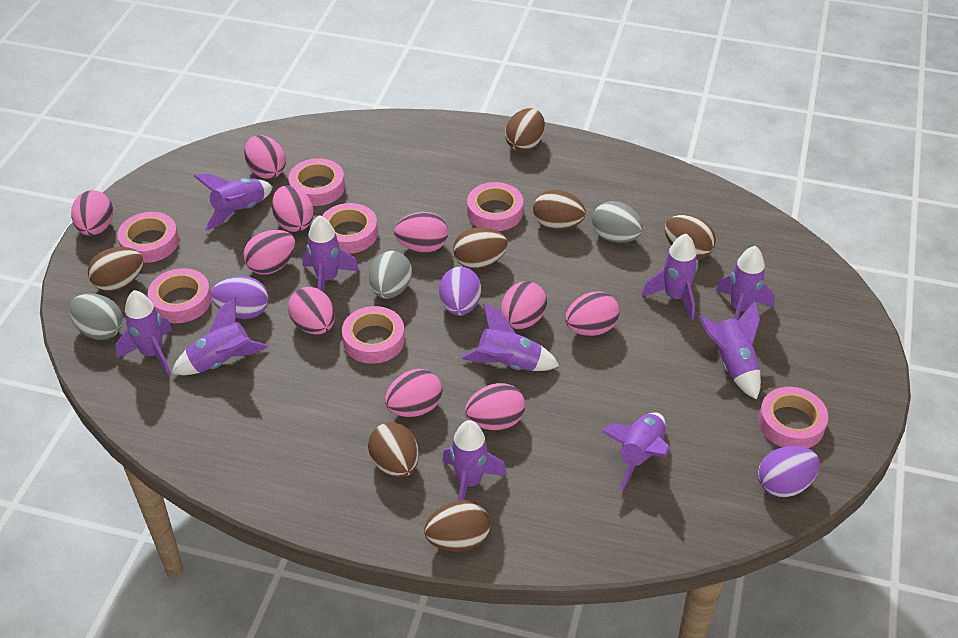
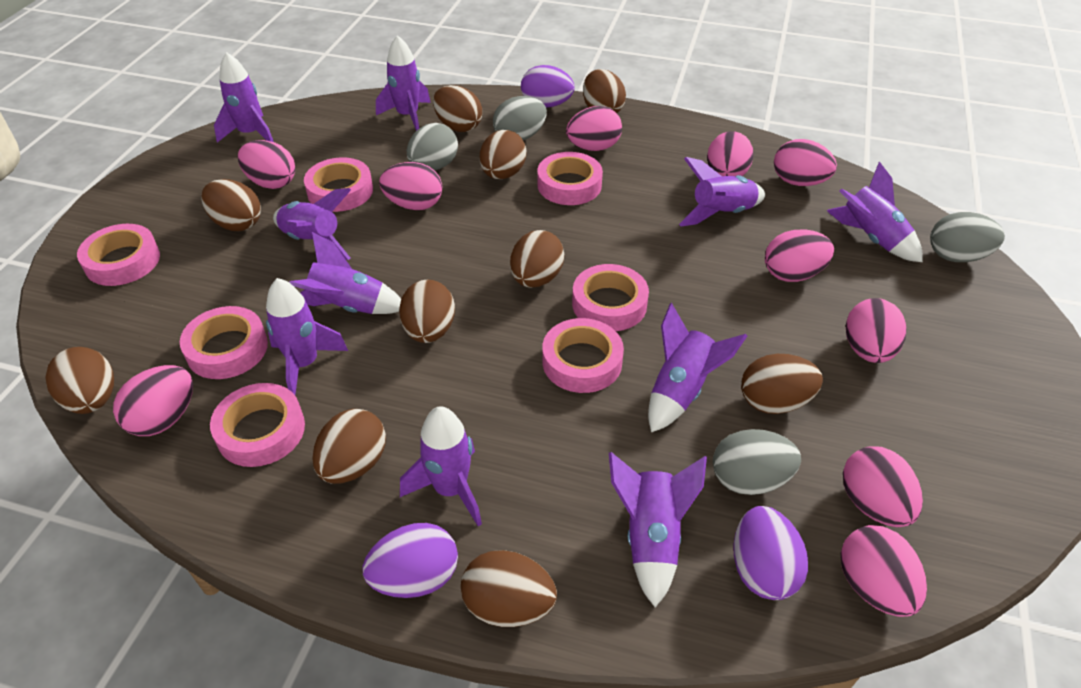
brown egg: [88,247,144,291] [368,422,419,477] [424,500,490,552] [453,227,508,269] [505,108,545,151] [533,190,586,230] [665,215,716,259] = 7 -> [45,347,114,414] [201,179,261,231] [312,409,386,484] [399,280,455,343] [433,85,482,132] [461,550,557,627] [480,130,527,179] [510,230,564,288] [583,69,626,113] [741,354,823,414] = 10
grey egg: [69,293,123,340] [369,251,412,299] [592,201,643,243] = 3 -> [407,123,458,170] [493,96,547,141] [713,429,801,495] [930,212,1005,262] = 4

